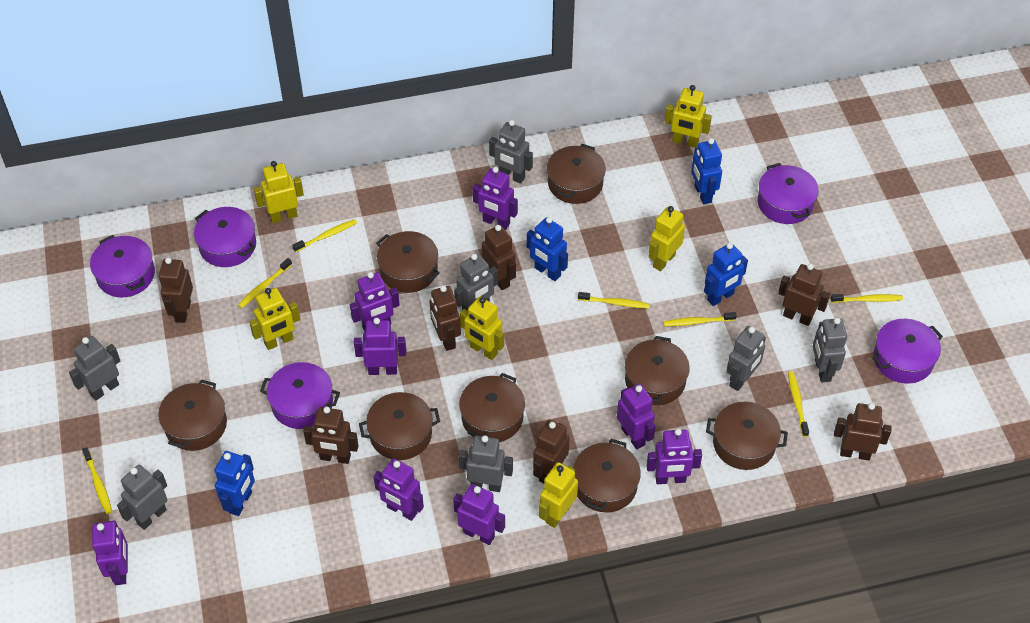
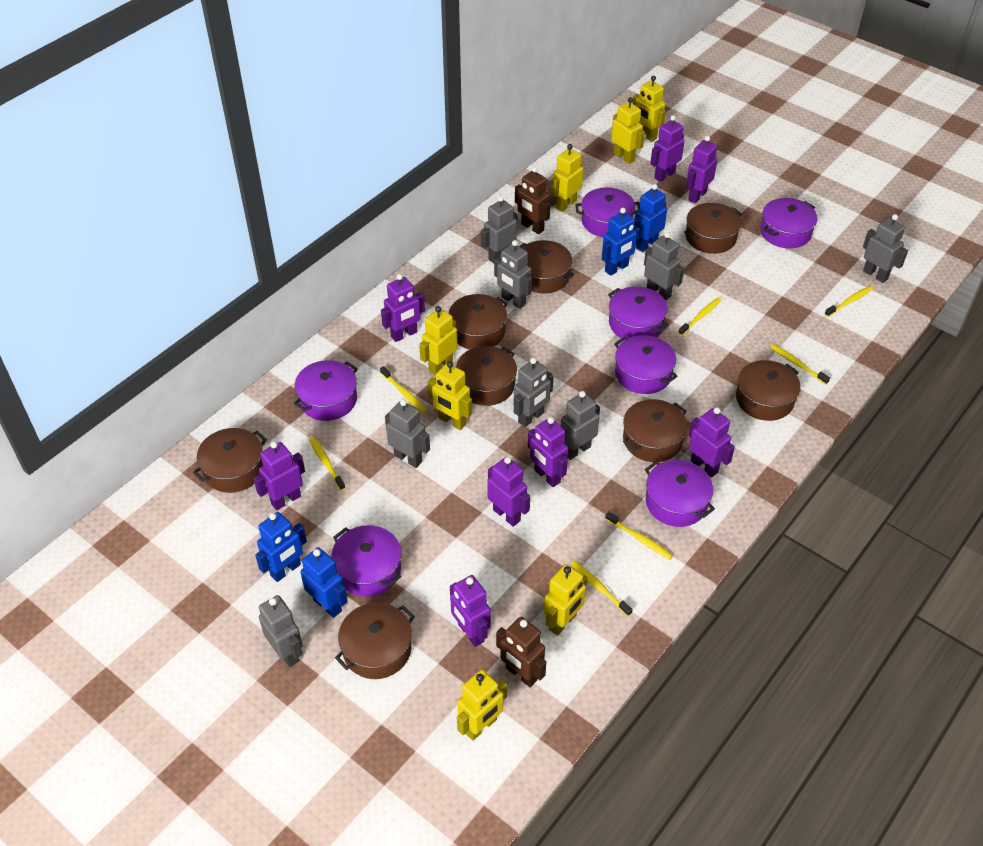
brown robot: [159,258,193,323] [303,407,359,464] [429,286,461,351] [482,225,516,290] [533,420,570,483] [778,264,830,326] [834,403,892,461] = 7 -> [496,617,546,687] [515,167,550,234] = 2
grey robot: [69,336,120,401] [117,465,167,530] [454,254,498,311] [459,435,513,492] [489,120,533,184] [726,326,766,391] [813,318,847,382] = 7 -> [259,595,303,667] [385,399,430,468] [481,196,518,264] [494,240,532,309] [514,358,554,427] [560,391,600,460] [644,232,684,301] [863,214,908,283] = 8
purple pot: [90,235,155,297] [194,207,256,267] [260,362,340,429] [757,163,819,224] [872,319,943,384] = 5 -> [294,360,358,421] [331,525,401,597] [575,187,640,237] [608,286,668,338] [614,335,678,394] [645,460,715,527] [760,198,817,249] = 7
yellow robot: [249,288,300,350] [254,161,304,223] [460,297,504,360] [539,462,578,528] [648,206,685,271] [665,85,712,148] = 6 -> [419,306,458,376] [428,361,472,430] [457,669,507,741] [544,564,588,636] [551,144,584,212] [611,97,645,164] [632,76,666,142] = 7

